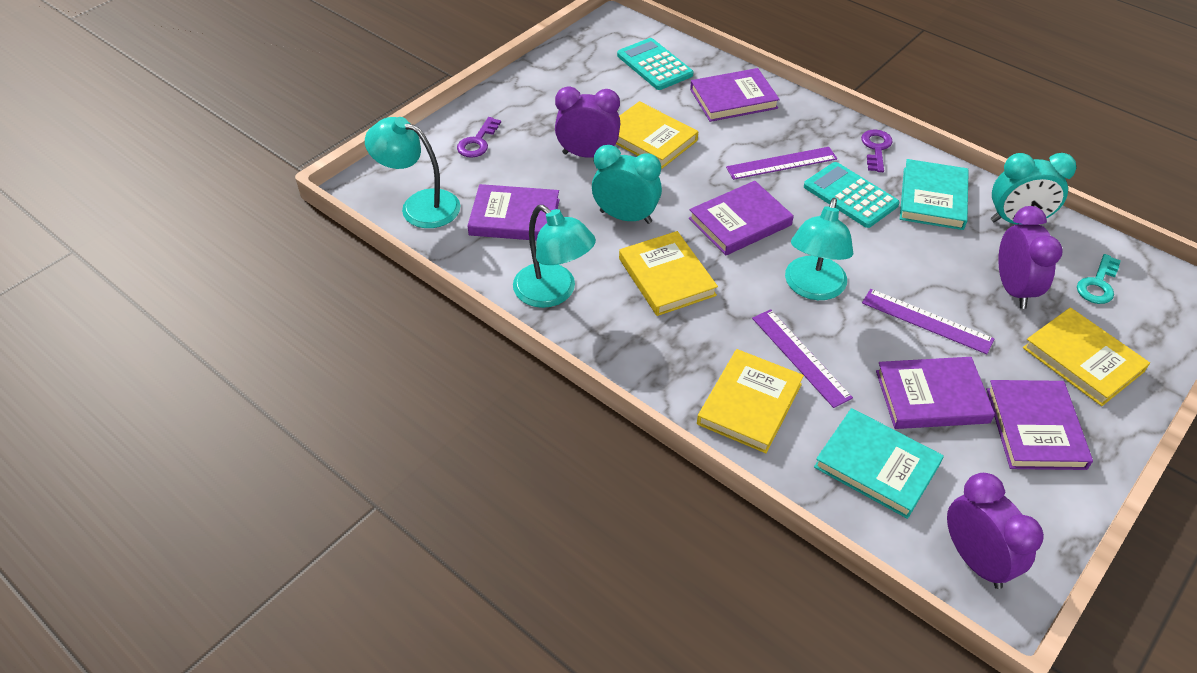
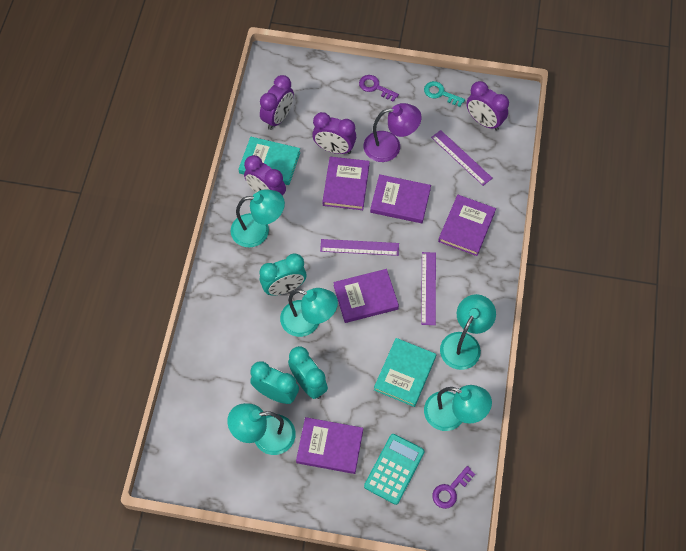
purple clock: [555,86,620,158] [947,473,1044,589] [998,206,1063,309] = 3 -> [244,155,286,196] [260,75,294,130] [312,112,356,154] [466,81,509,131] = 4
purple lamp: none = 0 -> [363,103,421,162] = 1
turquoise calculator: [617,38,693,90] [804,162,900,228] = 2 -> [364,434,425,505] = 1
turquoise clock: [592,145,662,224] [991,153,1076,224] = 2 -> [250,361,299,404] [259,254,307,295] [288,346,328,399] = 3
turquoise lamp: [365,117,461,228] [513,205,596,308] [785,198,853,300] = 3 -> [227,403,296,455] [231,189,285,247] [280,288,338,337] [424,385,492,431] [440,294,496,370] = 5
yellow book: [616,101,698,169] [619,231,718,316] [697,349,804,453] [1023,307,1150,406] = 4 -> none = 0

